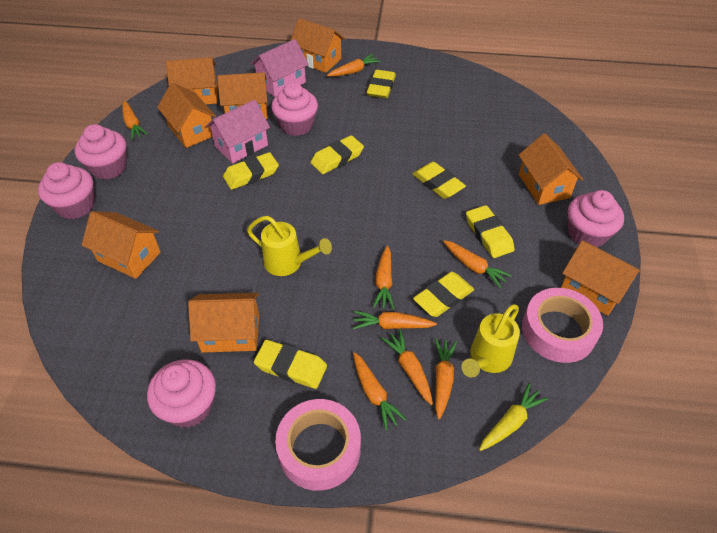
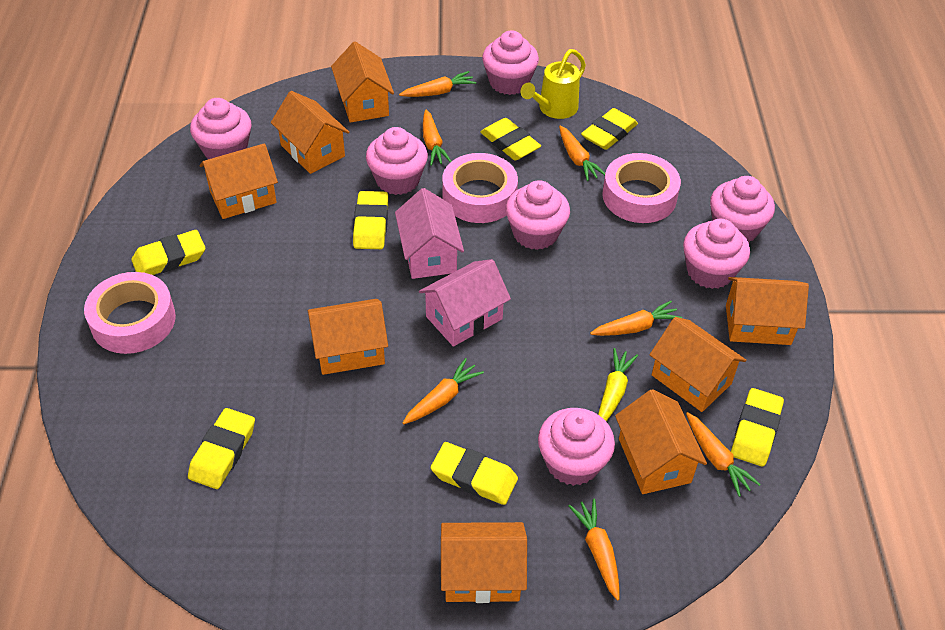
orange carrot: [123,101,148,140] [327,54,381,77] [353,311,437,329] [353,352,407,431] [373,245,395,309] [381,329,433,405] [435,338,457,419] [443,240,512,288] = 8 -> [399,71,476,97] [403,358,484,424] [423,110,451,166] [559,126,605,181] [568,499,620,601] [590,301,682,336] [686,412,761,497] = 7
pink cupcake: [38,162,94,219] [75,124,126,180] [147,359,216,428] [271,83,318,136] [568,190,624,248] = 5 -> [190,98,251,159] [366,127,428,195] [482,30,539,95] [506,180,570,250] [538,408,615,486] [683,219,750,289] [710,176,775,243] = 7
pink tape: [275,399,361,491] [522,288,603,363] = 2 -> [84,272,176,354] [442,153,518,223] [602,153,681,223] = 3
yellow watering can: [247,216,332,276] [461,304,520,377] = 2 -> [520,49,586,119] = 1

